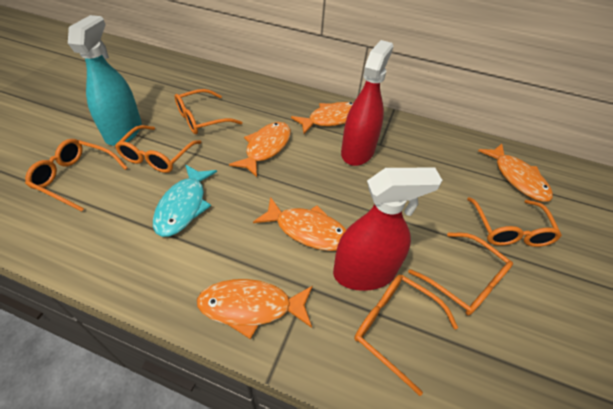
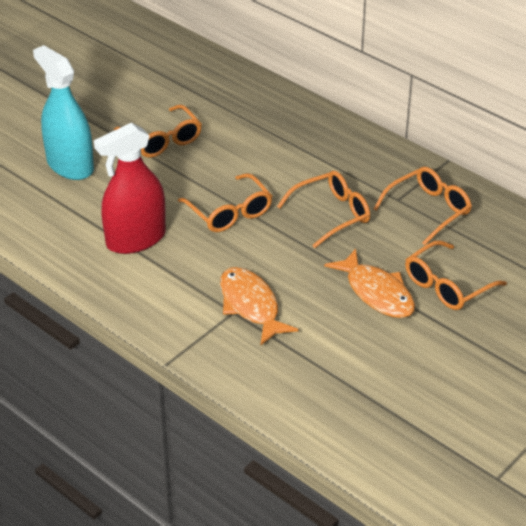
orange fish: [197,279,313,339] [229,122,291,177] [253,197,347,251] [291,102,353,134] [478,144,553,202] = 5 -> [220,267,299,345] [324,248,415,318] = 2
orange glasses: [25,139,128,212] [115,125,202,173] [175,89,242,134] [354,275,458,396] [408,232,513,315] [467,197,562,247] = 6 -> [114,105,202,158] [178,173,272,232] [277,171,370,248] [374,167,472,245] [405,240,507,310] = 5
red spray bottle: [333,168,442,291] [341,40,393,166] = 2 -> [94,123,166,254] = 1
turquoise fish: [153,165,217,237] = 1 -> none = 0

